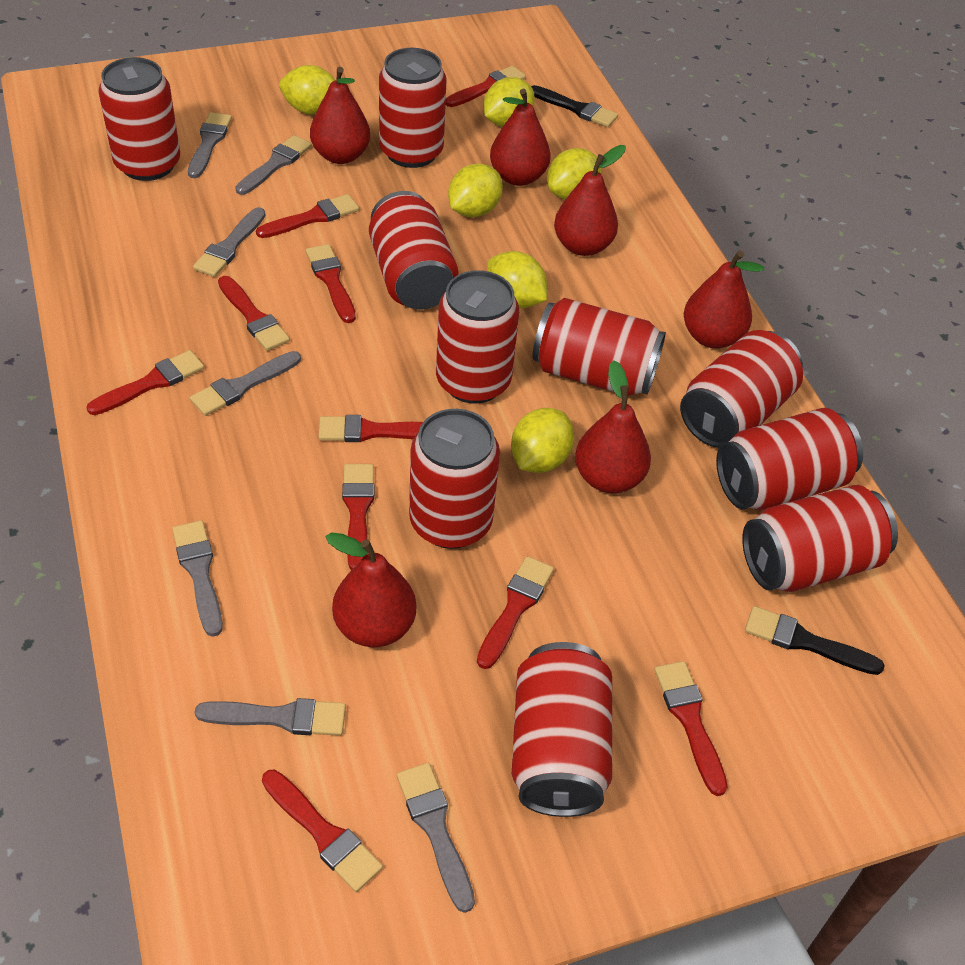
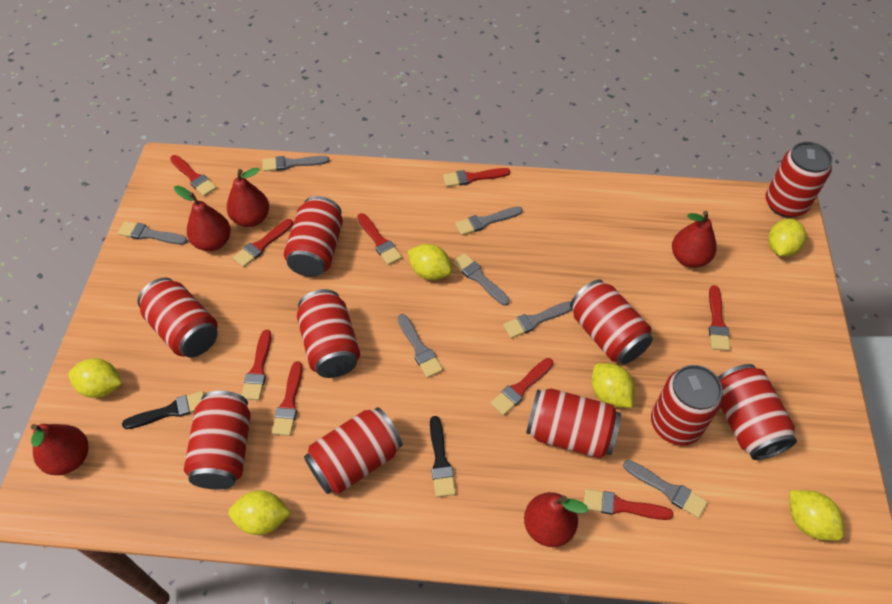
red brush: [86,350,204,415] [218,276,290,351] [256,194,359,238] [262,770,383,892] [306,244,356,323] [319,415,423,442] [342,464,374,570] [446,66,526,107] [477,556,554,669] [654,661,728,796] = 10 -> [170,155,217,196] [233,219,293,267] [242,330,272,400] [272,361,303,436] [357,213,402,265] [443,168,510,187] [490,358,553,416] [584,489,673,520] [709,285,730,351] = 9
red pear: [310,67,370,164] [325,532,416,647] [490,89,551,186] [554,145,626,256] [575,360,651,493] [684,250,764,349] = 6 -> [31,424,88,475] [174,186,231,251] [227,168,269,227] [524,492,588,547] [672,211,717,268] = 5

